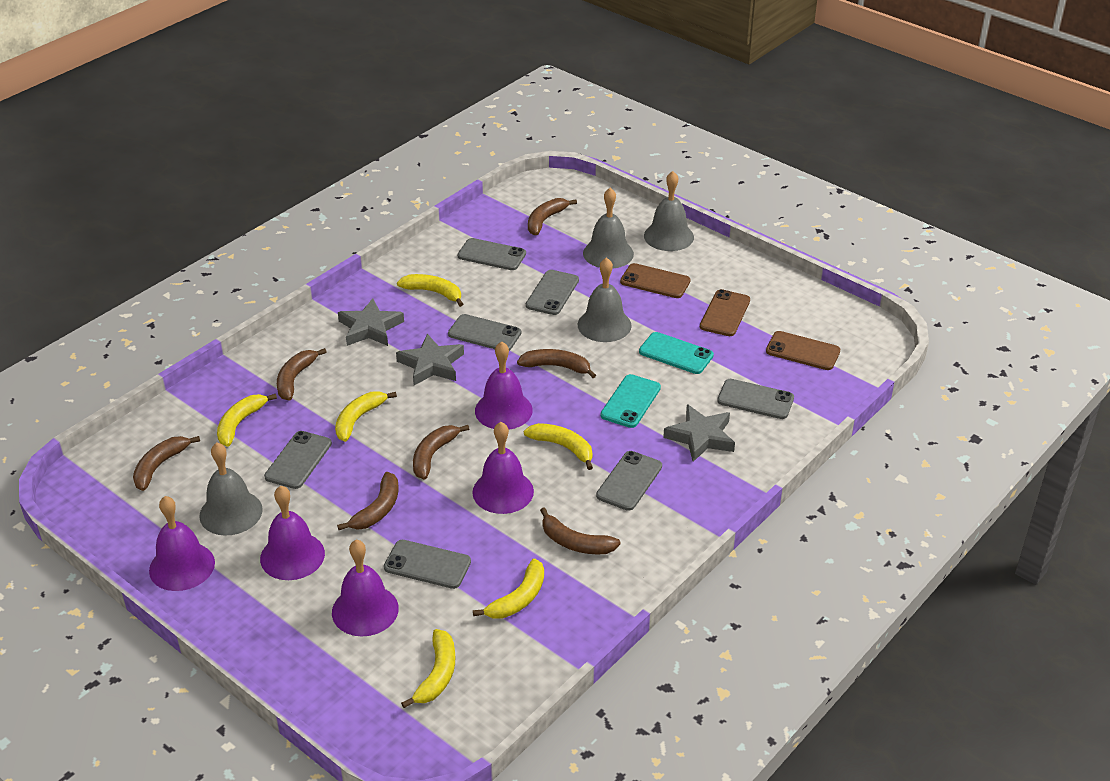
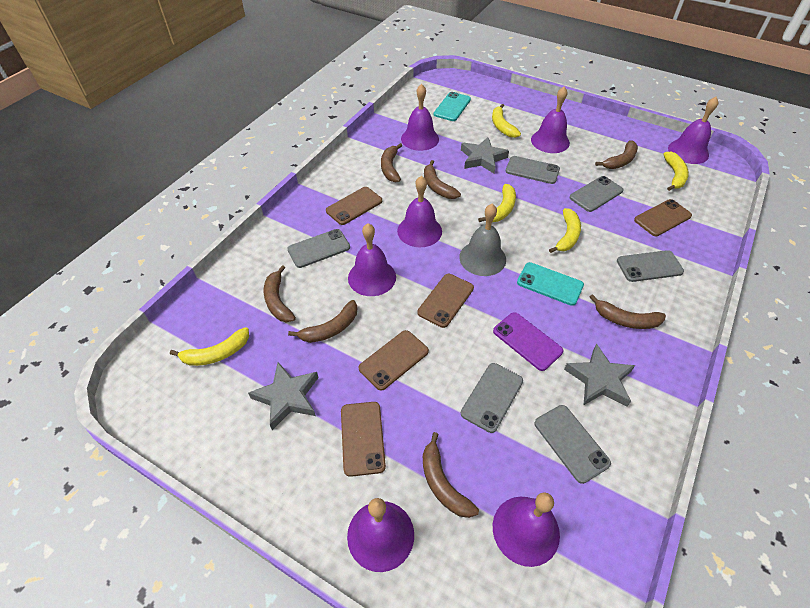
brown phone: [620,263,690,298] [700,289,750,336] [766,331,840,370] = 3 -> [326,187,382,225] [341,402,386,477] [359,330,429,390] [417,274,474,328] [634,199,692,236] = 5
grey bell: [199,443,263,536] [577,257,632,342] [583,188,634,269] [644,171,694,251] = 4 -> [459,204,506,276] = 1
grey phone: [264,431,332,489] [384,540,471,589] [448,314,521,351] [458,238,526,270] [526,270,579,315] [596,451,662,511] [717,379,794,419] = 7 -> [287,229,350,268] [461,363,523,433] [505,156,560,184] [534,405,611,484] [570,176,623,212] [617,250,684,282] = 6
purple bell: [149,496,215,591] [260,486,325,580] [332,540,399,636] [472,422,534,514] [475,341,533,430] = 5 -> [347,498,414,572] [348,223,396,296] [397,176,442,247] [401,84,439,151] [493,492,560,567] [531,87,570,153] [668,96,719,164] = 7
purple phone: none = 0 -> [493,312,563,371] = 1
yellow banana: [217,394,277,447] [335,391,397,442] [397,274,463,307] [401,629,455,708] [473,558,544,619] [524,423,593,470] = 6 -> [170,327,249,366] [478,184,516,222] [492,104,521,138] [549,208,581,253] [663,152,689,191] = 5

